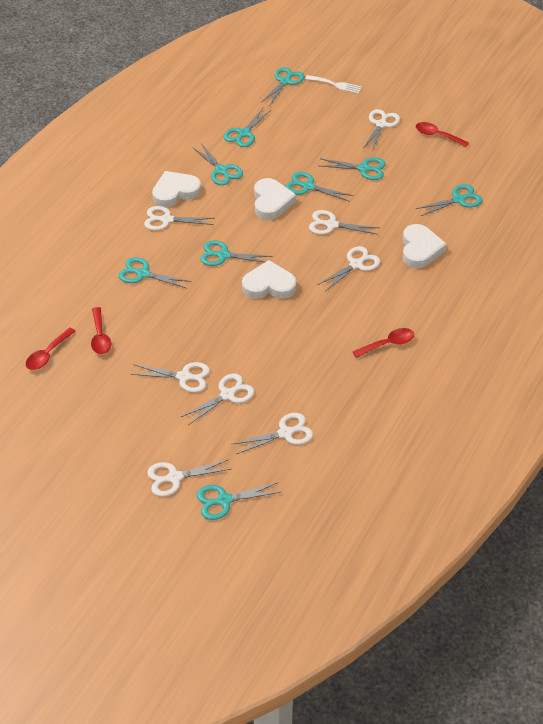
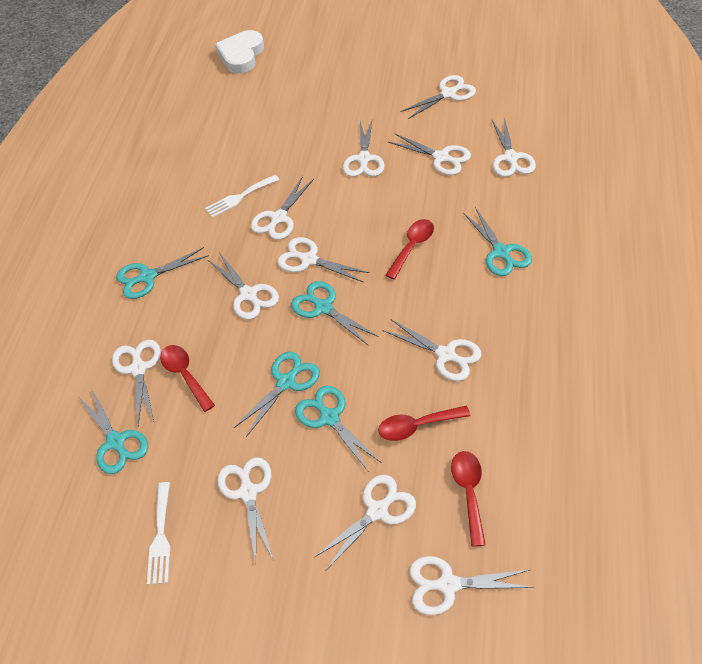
turquoise scissors: [118,257,191,288] [193,143,243,185] [196,482,281,520] [200,240,273,266] [224,108,272,147] [261,67,304,105] [285,172,354,202] [321,158,386,180] [416,184,483,216] = 9 -> [78,388,148,474] [116,247,209,299] [234,352,320,437] [291,281,379,346] [295,386,382,471] [463,207,532,276] = 6
white fork: [305,75,362,94] = 1 -> [147,482,170,585] [205,175,279,218] = 2
white heart: [152,171,201,207] [242,260,297,299] [254,178,296,220] [402,224,447,268] = 4 -> [215,30,264,73] = 1
white scissors: [131,362,210,393] [144,206,215,230] [147,459,231,497] [181,373,254,425] [233,413,313,454] [309,210,379,235] [317,246,380,291] [363,109,400,152] = 8 -> [112,340,161,426] [208,252,279,320] [217,457,273,563] [251,176,314,240] [277,237,370,283] [313,475,416,571] [343,120,385,177] [383,319,482,381] [388,133,471,175] [401,75,476,119] [410,556,534,615] [492,117,536,177] = 12

